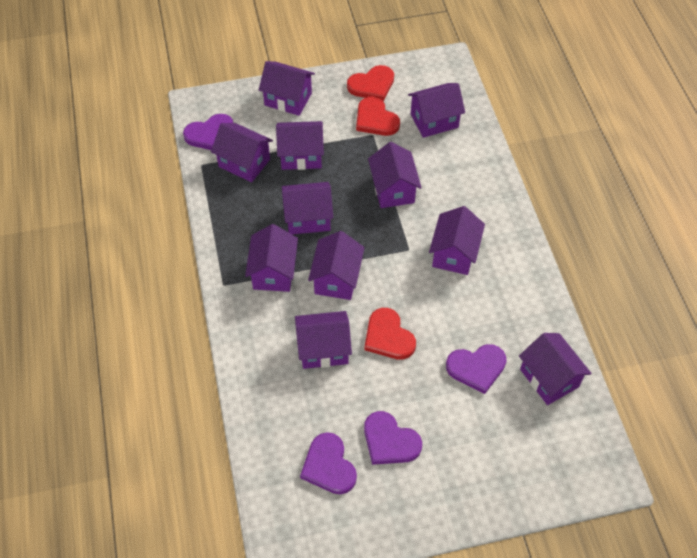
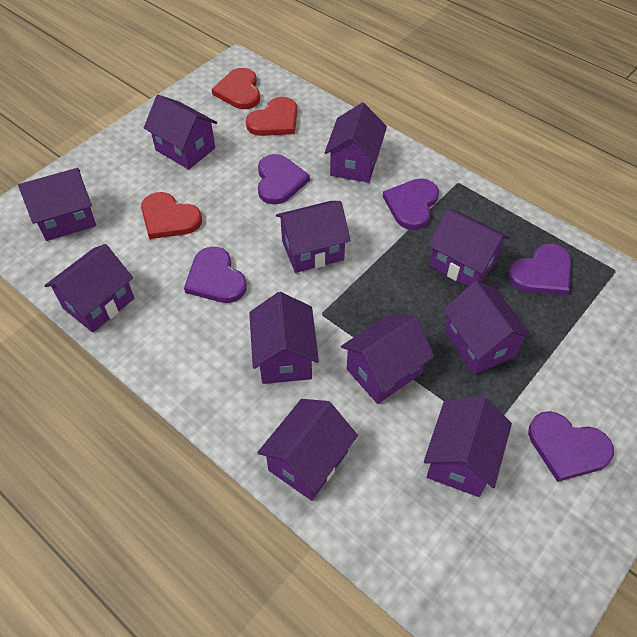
purple heart: [183,114,233,150] [300,432,357,494] [364,411,422,465] [446,344,506,394] = 4 -> [184,247,247,303] [258,154,310,205] [383,178,439,230] [508,244,571,295] [528,411,614,482] = 5

